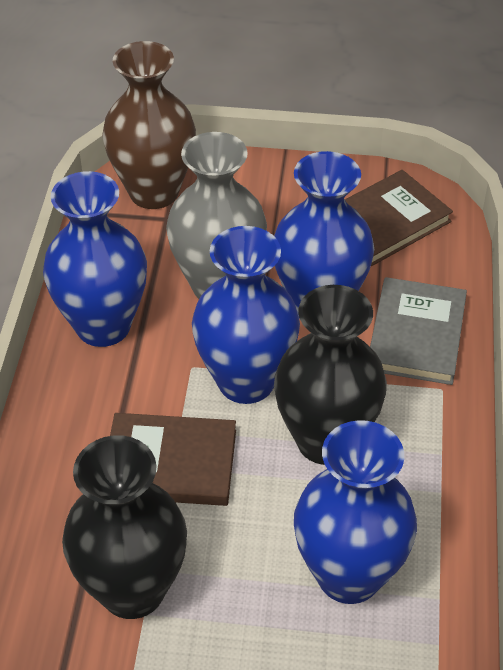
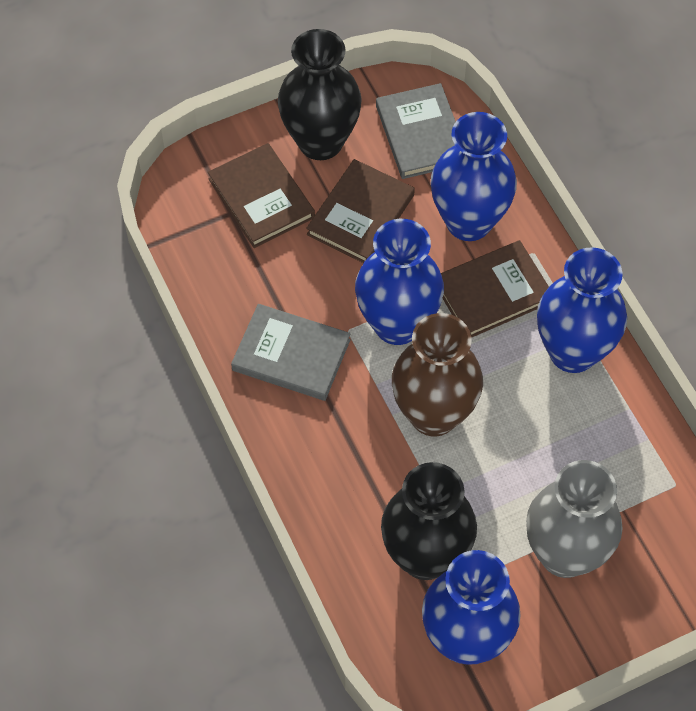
brown book: [110,413,236,506] [345,170,453,266] = 2 -> [208,143,315,248] [306,159,415,263] [441,240,549,338] = 3
grey book: [370,277,467,385] = 1 -> [231,304,351,401] [376,83,456,179] = 2

